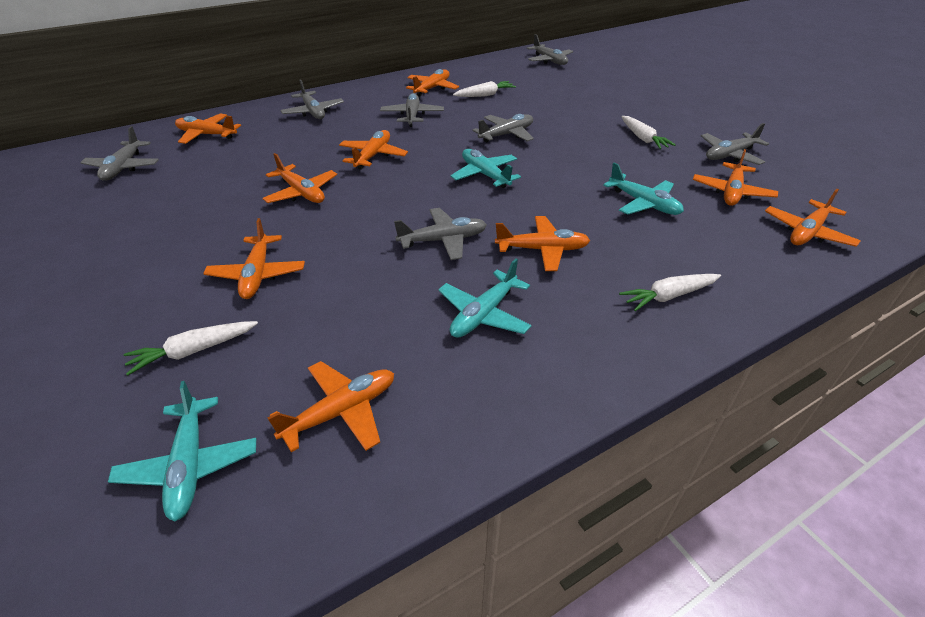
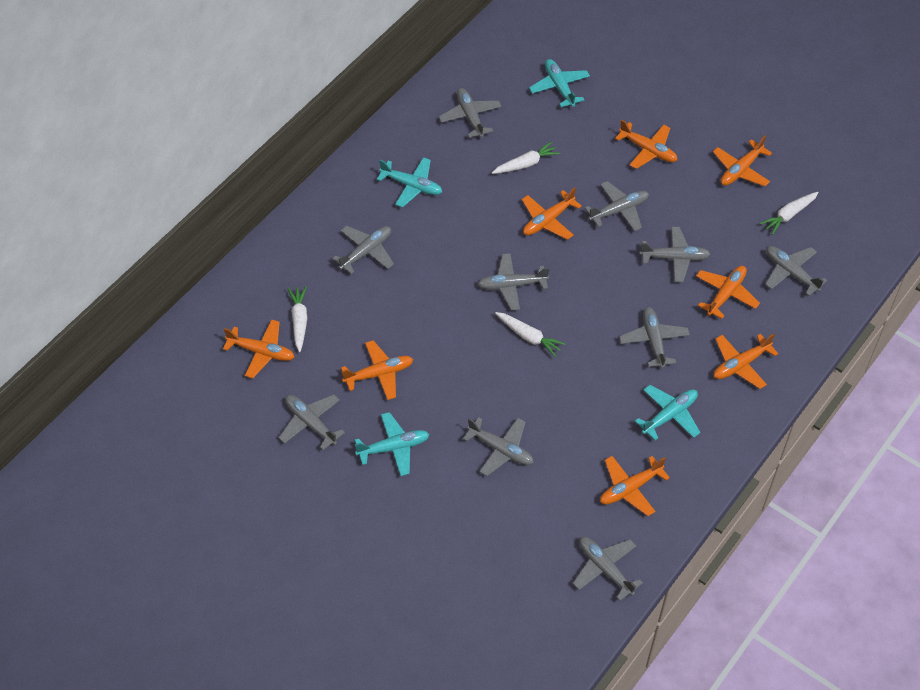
grey plane: [80,126,159,181] [280,79,344,119] [380,93,444,127] [394,208,487,260] [473,114,534,142] [527,34,573,65] [701,123,769,165] = 7 -> [279,394,345,450] [332,226,394,274] [439,88,502,138] [463,417,534,476] [478,253,550,311] [573,537,643,601] [585,181,649,231] [619,307,690,369] [639,227,710,282] [765,246,827,296] = 10
orange plane: [175,114,241,144] [203,218,305,299] [262,153,337,203] [267,361,394,452] [339,130,408,170] [406,69,459,96] [495,216,590,271] [693,149,778,206] [765,189,861,247] = 9 -> [223,319,294,378] [341,340,413,400] [522,188,582,240] [600,456,670,516] [615,120,677,169] [696,266,760,319] [713,136,772,186] [713,334,779,389] = 8

